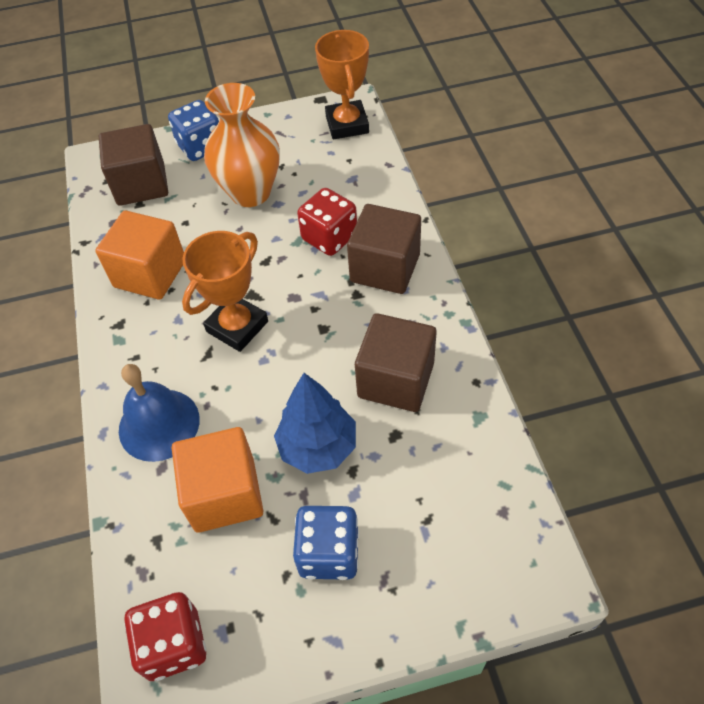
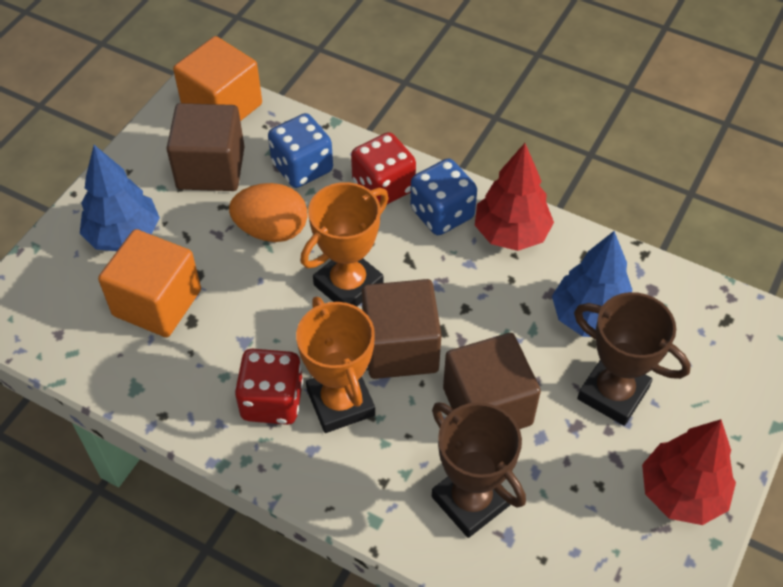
blue bell: [119,364,200,462] = 1 -> none = 0
blue tree: [274,373,356,474] = 1 -> [80,145,160,251] [552,231,633,337] = 2
brown trophy: none = 0 -> [432,402,526,538] [574,292,691,426] = 2
orange egg: none = 0 -> [229,183,307,242] = 1
orange vase: [204,83,280,207] = 1 -> none = 0
red tree: none = 0 -> [475,143,554,251] [642,419,736,525] = 2

